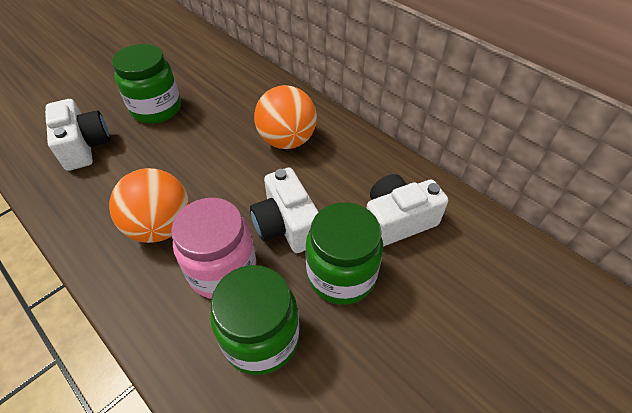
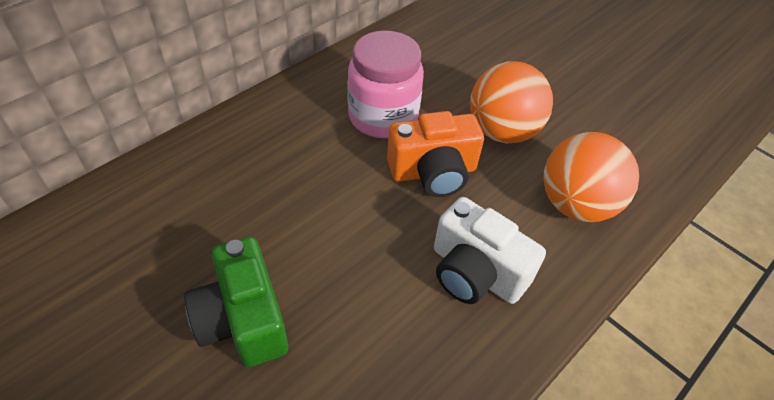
green camera: none = 0 -> [184,237,288,367] = 1
green jar: [112,44,181,123] [210,265,299,375] [306,202,383,305] = 3 -> none = 0
orange camera: none = 0 -> [387,111,484,197] = 1
white camera: [45,99,110,171] [250,168,319,253] [366,174,448,247] = 3 -> [434,197,546,304] = 1

